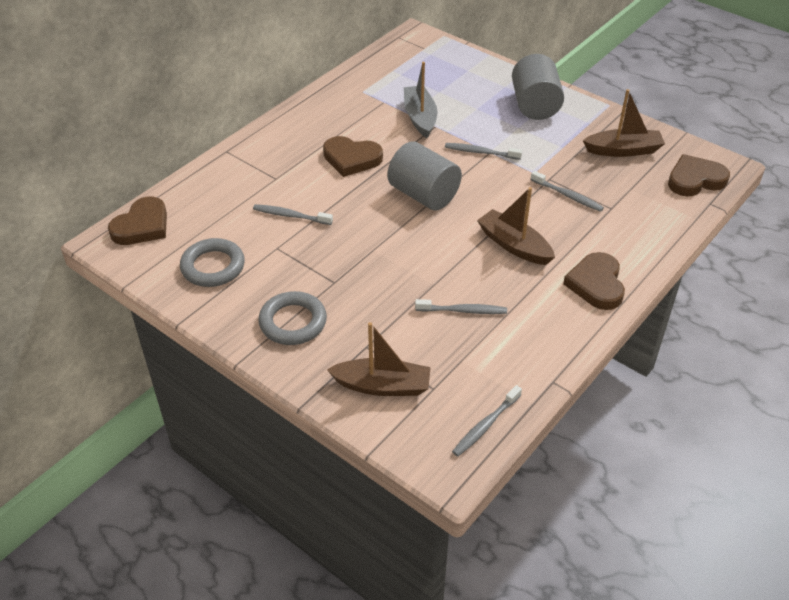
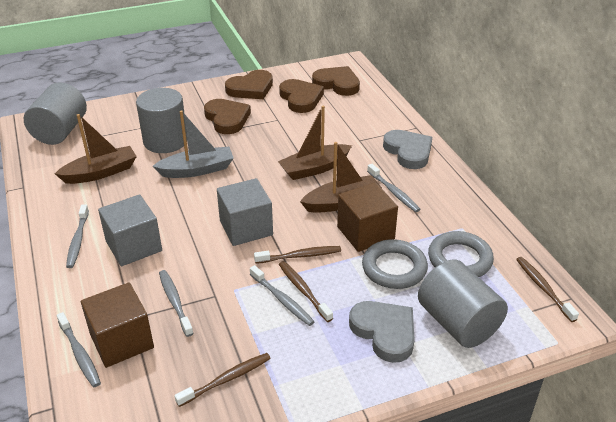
brown cube: none = 0 -> [81,282,154,368] [337,183,398,252] = 2
brown toothbrush: none = 0 -> [174,353,271,407] [254,246,341,264] [279,261,333,322] [516,257,579,322] = 4
grey cube: none = 0 -> [98,194,162,266] [217,178,273,246] = 2
grey cylinder: [387,141,462,211] [512,54,564,120] = 2 -> [24,82,87,145] [136,88,187,153] [418,259,508,348] = 3
grey heart: none = 0 -> [349,301,415,363] [383,130,432,169] = 2

